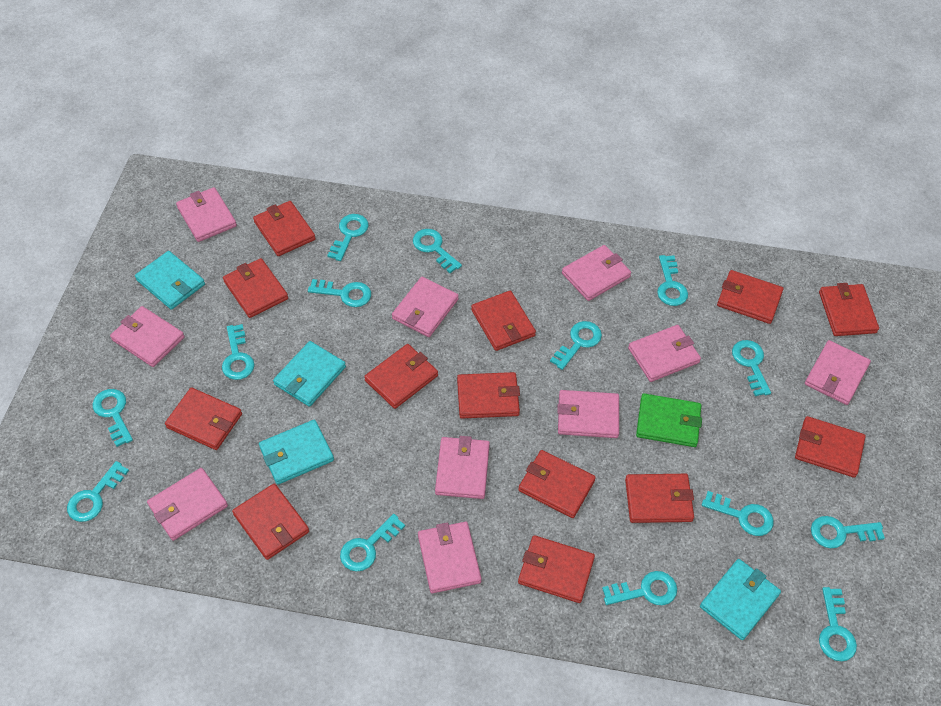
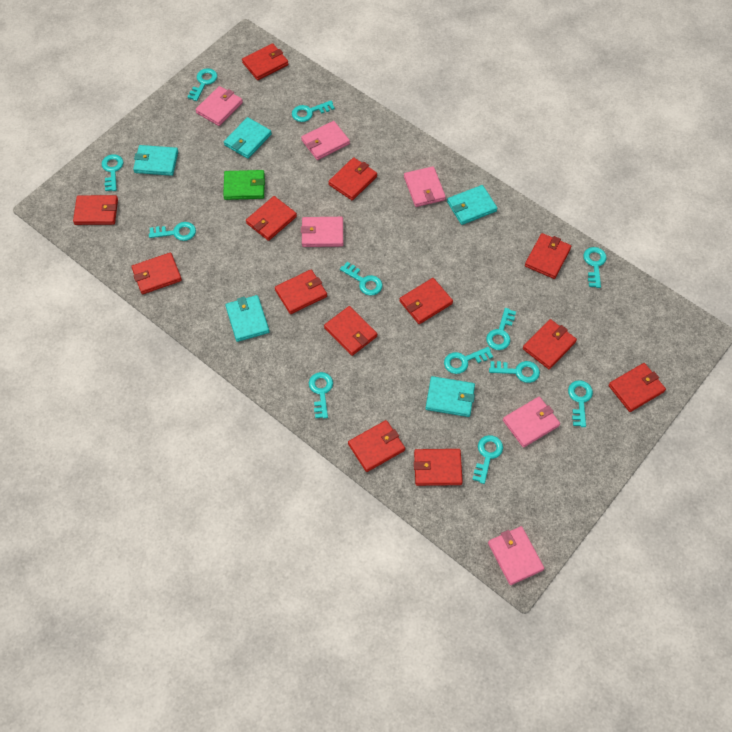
pink wallet: [110,306,185,367] [147,468,228,541] [176,187,237,242] [392,277,459,337] [418,522,482,593] [435,436,490,499] [557,390,619,438] [562,245,631,301] [628,325,701,382] [805,340,871,405] = 10 -> [195,86,243,126] [301,121,350,160] [301,217,343,247] [404,166,446,207] [488,526,544,585] [503,397,560,448] = 6
turquoise key: [67,461,129,522] [93,389,133,447] [222,324,255,380] [308,279,371,307] [327,214,368,261] [340,514,405,571] [413,229,462,273] [550,321,602,370] [602,571,677,605] [657,255,688,306] [702,491,774,536] [732,340,771,396] [811,516,885,548] [819,587,857,661] = 14 -> [102,154,123,191] [149,222,196,241] [188,68,217,101] [292,101,335,122] [309,372,333,419] [340,262,383,296] [444,347,493,374] [472,435,503,484] [486,308,516,350] [489,361,540,383] [568,380,593,427] [583,247,607,288] = 12
turquoise wallet: [135,251,205,310] [259,420,334,485] [273,341,346,407] [700,559,781,640] = 4 -> [133,145,178,176] [224,117,272,159] [225,295,269,342] [426,376,475,417] [447,185,497,225] = 5

